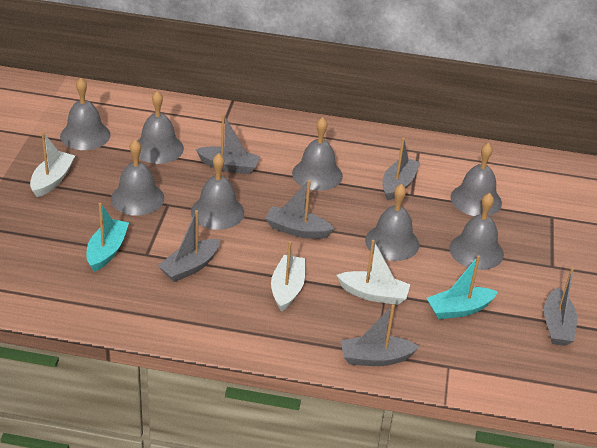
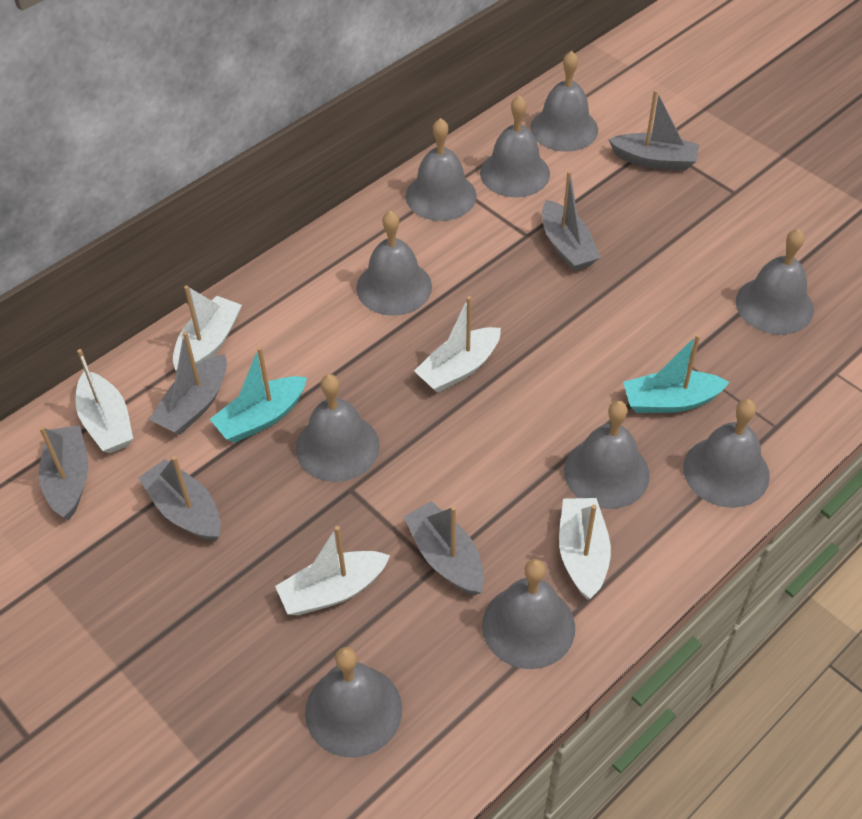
grey bell: [60,78,111,150] [111,140,164,216] [138,91,184,164] [191,153,244,230] [292,117,343,191] [365,184,419,261] [449,193,504,270] [450,143,502,216] = 8 -> [296,374,380,482] [305,647,402,758] [356,211,432,316] [405,118,477,221] [480,95,550,198] [482,559,575,669] [530,51,598,152] [564,401,650,509] [683,399,770,508] [736,229,814,335] = 10
white boat: [30,132,75,197] [271,241,305,312] [337,240,410,305] = 3 -> [76,349,133,453] [173,285,242,371] [275,526,390,615] [414,296,501,393] [559,498,611,600] = 5

